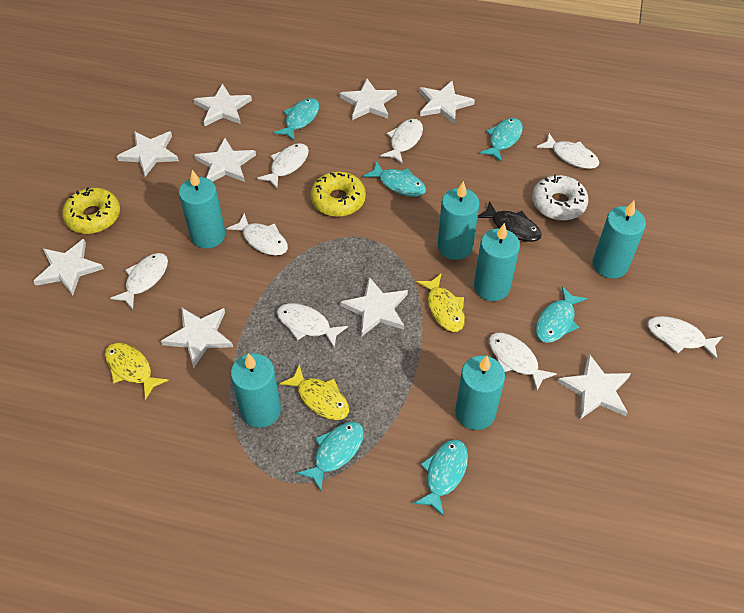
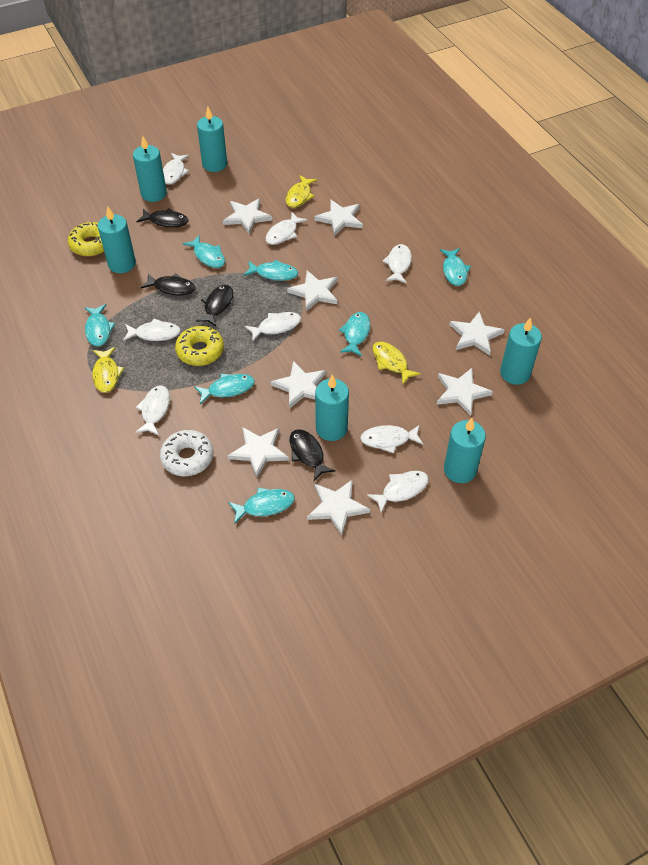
black fish: [478,201,542,242] = 1 -> [137,208,189,227] [140,273,196,295] [196,285,233,327] [290,429,336,481] = 4
turquoise fish: [274,98,319,141] [297,422,364,491] [363,161,426,197] [414,439,468,517] [479,118,523,162] [535,286,587,343] = 6 -> [84,304,115,346] [183,235,225,268] [194,374,255,404] [228,488,295,524] [244,259,298,281] [339,312,370,356] [440,248,471,286] = 7
white star: [33,239,104,296] [117,131,179,177] [161,307,233,368] [193,84,252,127] [194,138,256,182] [340,79,397,120] [340,277,408,337] [419,81,475,124] [557,354,631,419] = 9 -> [223,198,272,234] [228,427,289,477] [270,361,326,409] [287,270,338,312] [307,479,370,536] [315,199,363,236] [437,368,493,416] [449,311,504,355] = 8

